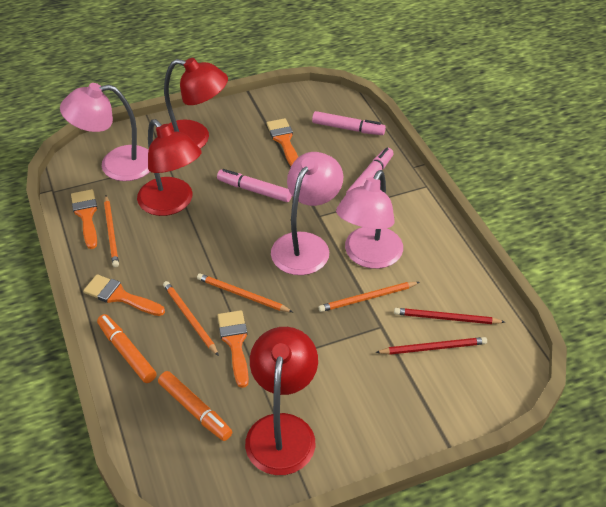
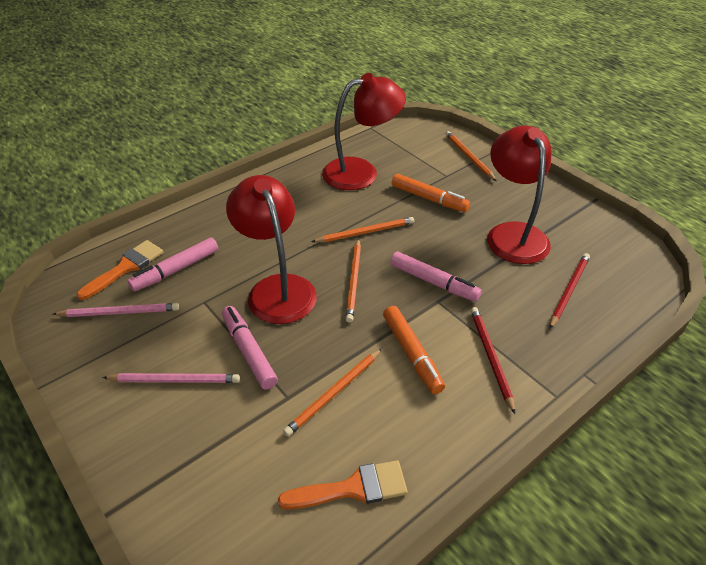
orange brush: [71,189,97,249] [83,274,165,316] [217,310,249,388] [266,118,298,166] = 4 -> [77,240,163,300] [278,460,408,509] = 2
pink lamp: [60,83,150,181] [271,152,343,275] [336,170,403,269] = 3 -> none = 0
pink pencil: none = 0 -> [53,303,179,317] [102,373,240,383] = 2

